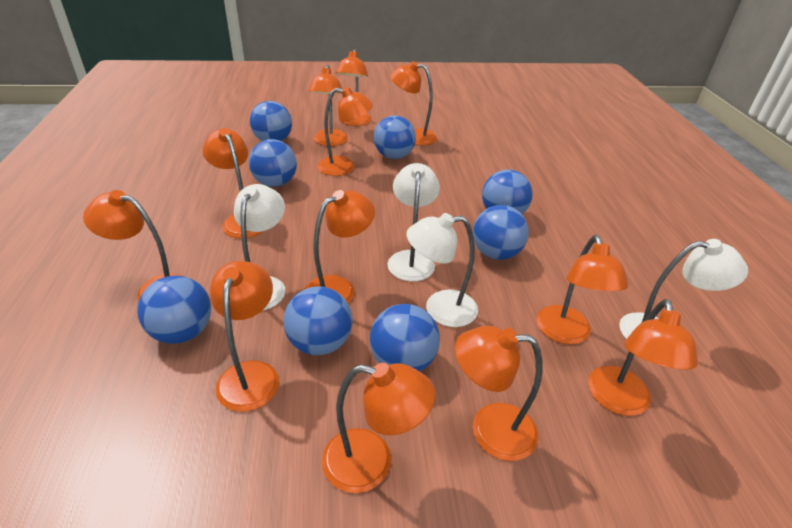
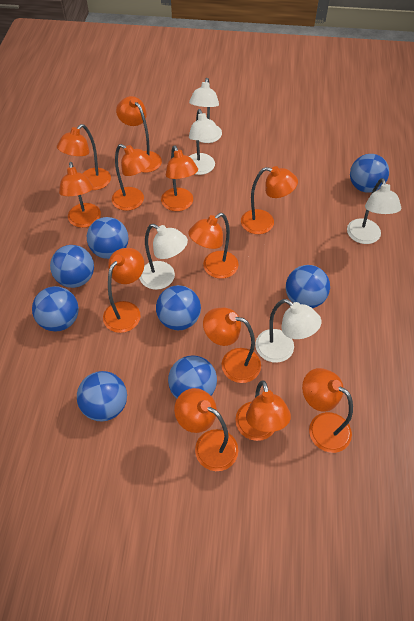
white lamp: [234,184,285,311] [387,163,440,281] [406,213,478,327] [619,239,748,339] = 4 -> [139,224,188,290] [189,78,222,143] [189,109,220,175] [255,299,321,363] [347,178,401,244] = 5

